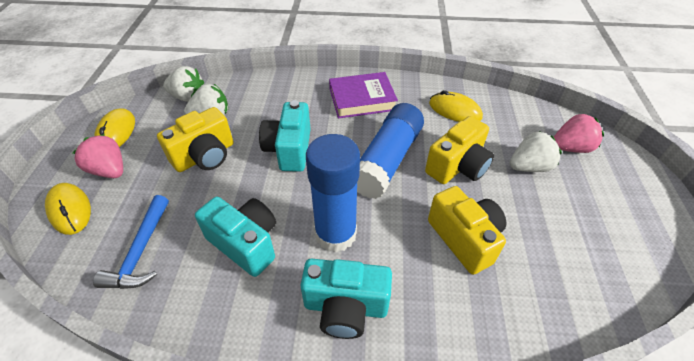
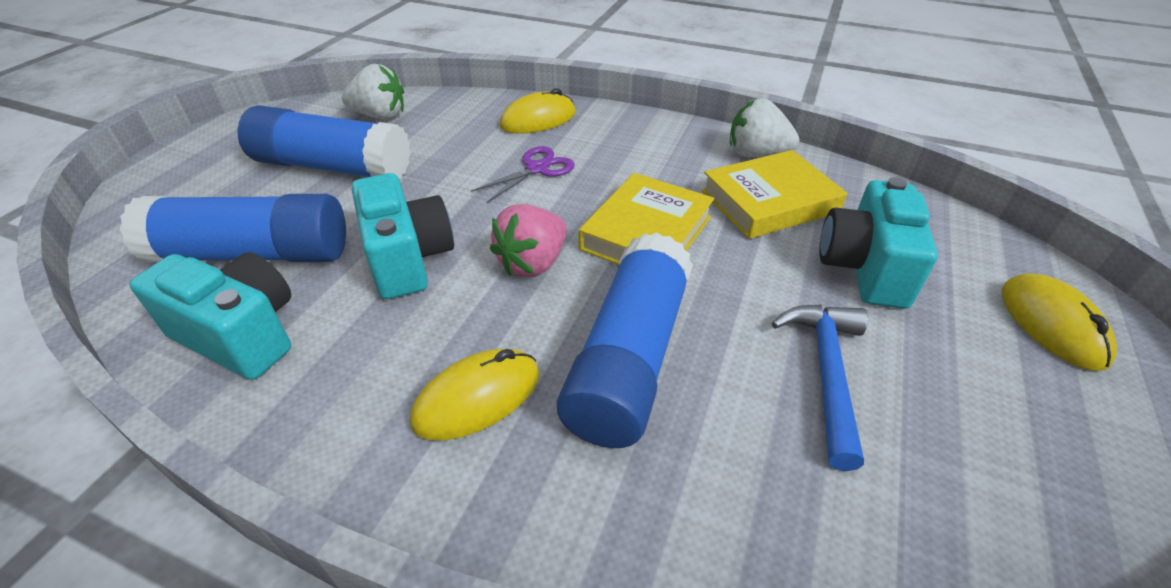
blue glue stick: [306,134,360,253] [357,103,424,199] = 2 -> [120,194,346,263] [238,105,411,179] [557,232,693,448] = 3
pink strawberry: [73,134,123,178] [554,114,604,153] = 2 -> [490,204,567,277] = 1
purple book: [329,72,398,118] = 1 -> none = 0
purple scissors: none = 0 -> [471,146,575,203] = 1
white strawberry: [163,66,204,102] [184,84,228,116] [510,131,562,172] = 3 -> [342,64,404,119] [730,98,799,157] = 2
yellow book: none = 0 -> [579,173,714,265] [701,150,847,239] = 2
yellow camera: [157,107,233,172] [425,116,494,184] [428,186,506,275] = 3 -> none = 0

